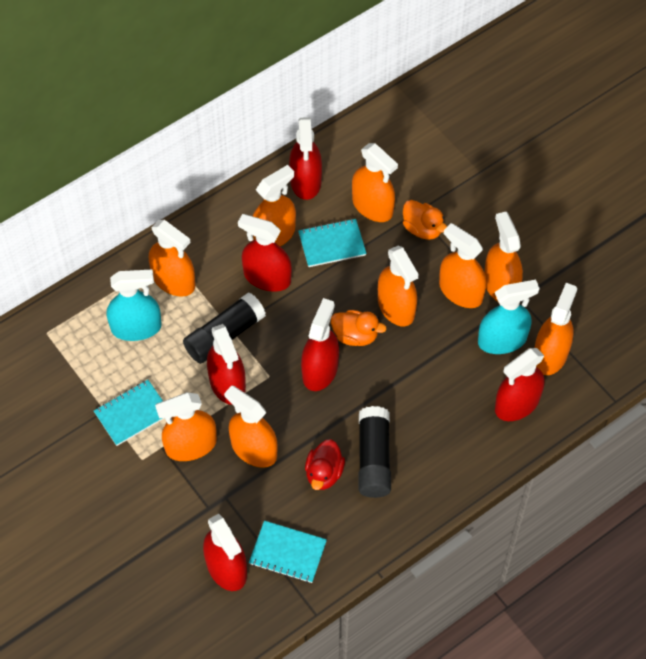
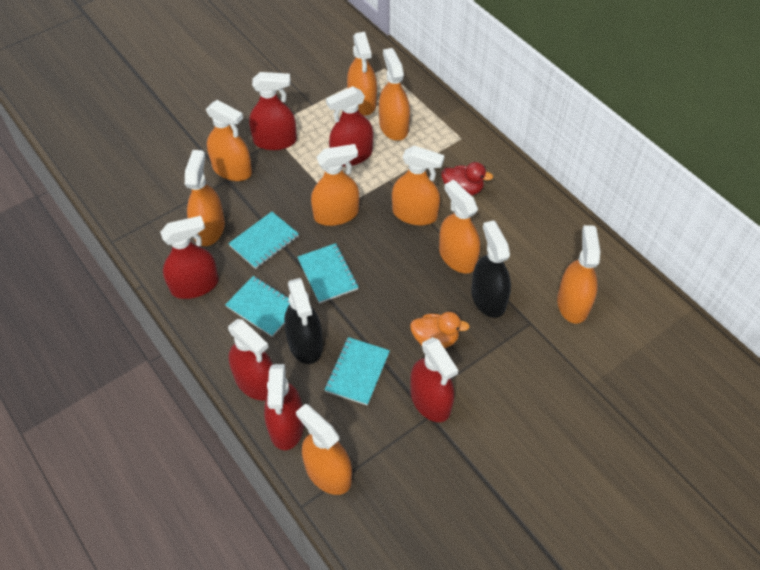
black glue stick: [183,292,266,364] [359,406,391,498] = 2 -> none = 0
black spray bottle: none = 0 -> [284,278,323,364] [471,220,511,318] = 2
orange duck: [331,310,387,346] [403,200,447,240] = 2 -> [410,312,470,348] = 1
turquoise notebook: [94,380,164,446] [249,520,327,583] [298,219,367,267] = 3 -> [225,276,289,337] [228,212,299,269] [297,243,358,303] [325,337,390,406] = 4
turquoise spray bottle: [107,270,162,341] [478,280,540,354] = 2 -> none = 0

